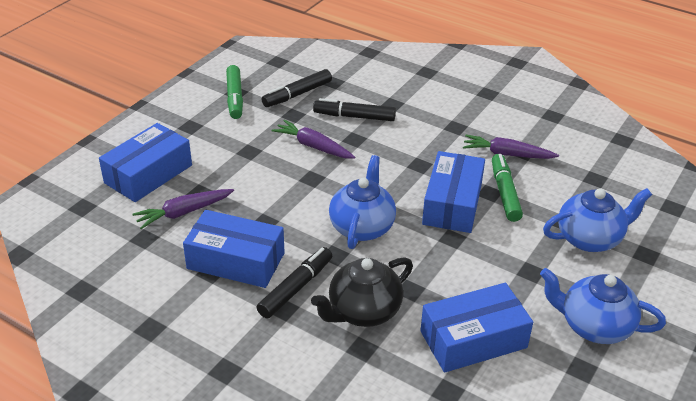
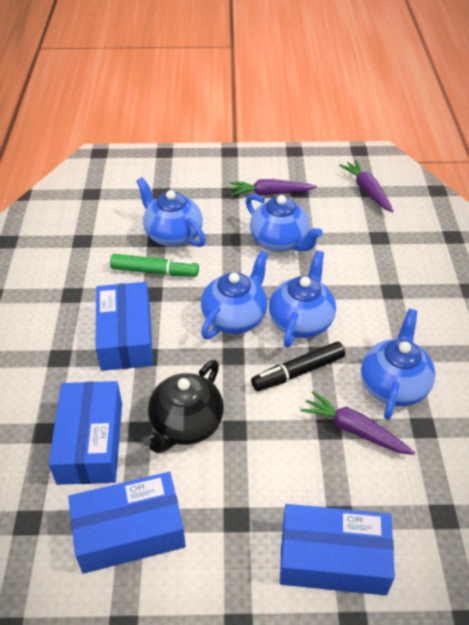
black marker: [256,247,332,318] [262,69,332,107] [313,98,396,121] = 3 -> [251,341,345,391] = 1
blue teapot: [329,155,396,249] [540,268,666,344] [543,188,652,252] = 3 -> [136,177,206,247] [201,250,268,339] [246,194,322,252] [269,250,336,348] [361,309,435,420] = 5
green marker: [226,65,243,119] [492,154,523,222] = 2 -> [110,254,199,277] = 1

